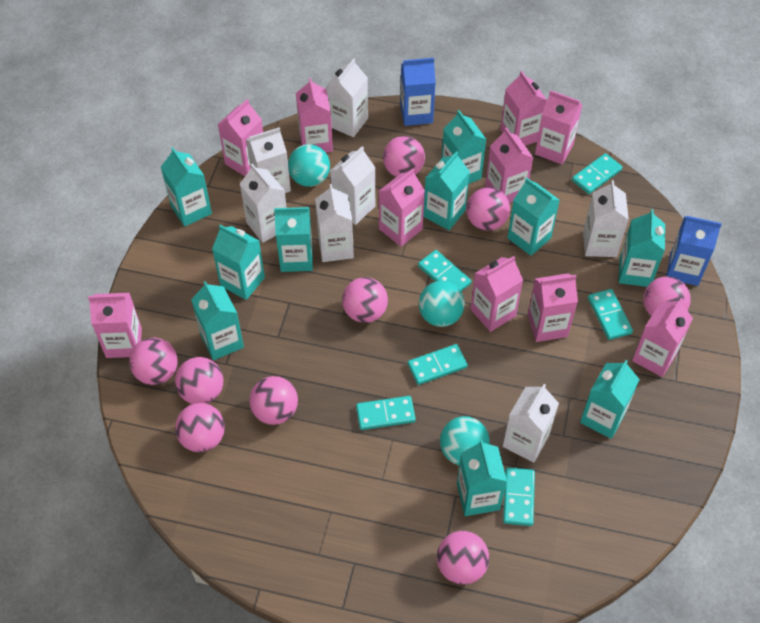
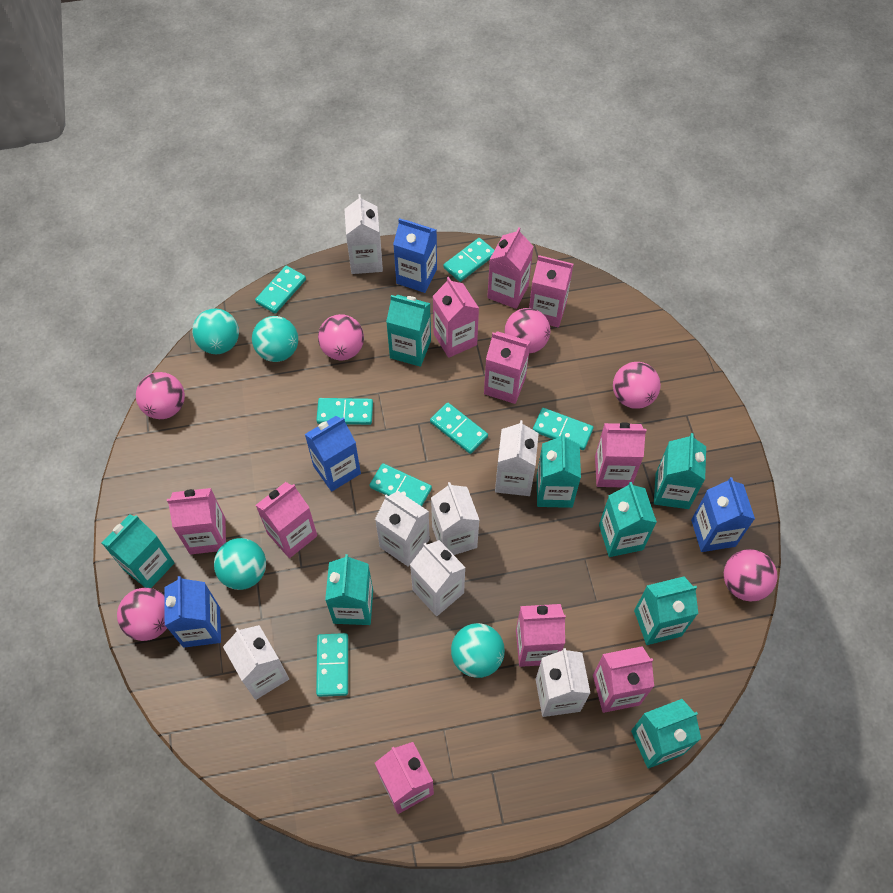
blue carton: [400,58,436,126] [666,216,722,286] = 2 -> [165,576,221,648] [305,416,361,492] [393,218,437,293] [691,477,755,552] = 4
pink ball: [129,338,178,385] [175,357,223,404] [175,403,225,452] [249,376,298,425] [342,277,388,323] [383,136,425,177] [437,531,489,585] [466,187,510,231] [643,276,691,316] = 9 -> [117,588,167,641] [136,372,185,419] [318,314,364,360] [505,308,550,354] [613,362,661,409] [724,549,778,601] = 6
turquoise ball: [288,144,330,187] [419,281,464,327] [440,416,490,465] = 3 -> [192,308,239,354] [214,538,266,590] [252,316,298,362] [451,623,505,678] = 4
turquoise carton: [161,147,212,227] [191,281,244,360] [212,225,265,300] [274,207,313,272] [423,151,470,230] [442,110,486,184] [457,440,507,516] [507,178,560,256] [580,360,640,439] [619,209,665,287] = 10 -> [102,514,175,588] [325,554,373,625] [386,295,431,367] [537,433,581,508] [599,482,657,557] [631,699,701,769] [634,576,698,645] [654,433,706,509] = 8
turquoise domino: [356,396,416,430] [408,344,468,385] [418,250,471,291] [503,467,535,526] [572,153,623,194] [588,289,633,340] = 6 -> [255,266,306,314] [316,398,373,425] [316,633,348,697] [369,463,432,506] [430,403,488,454] [443,238,494,282] [533,408,593,450] = 7

